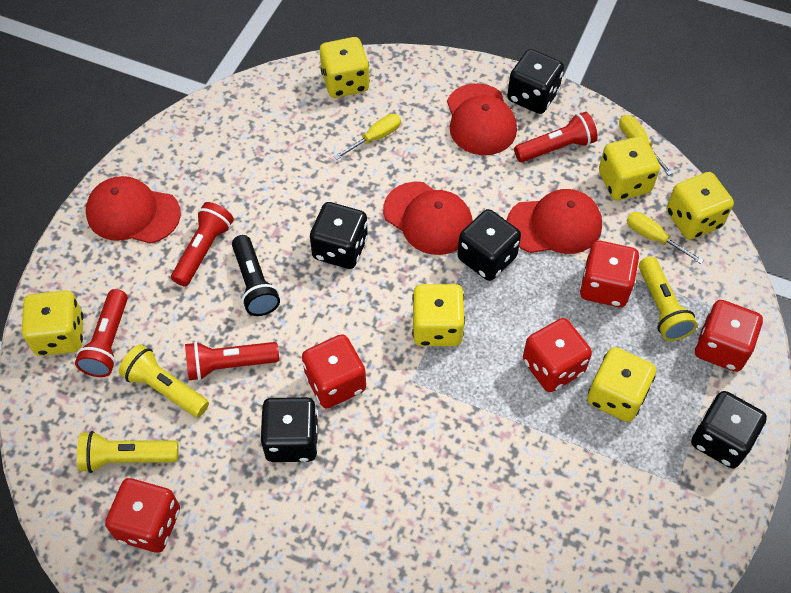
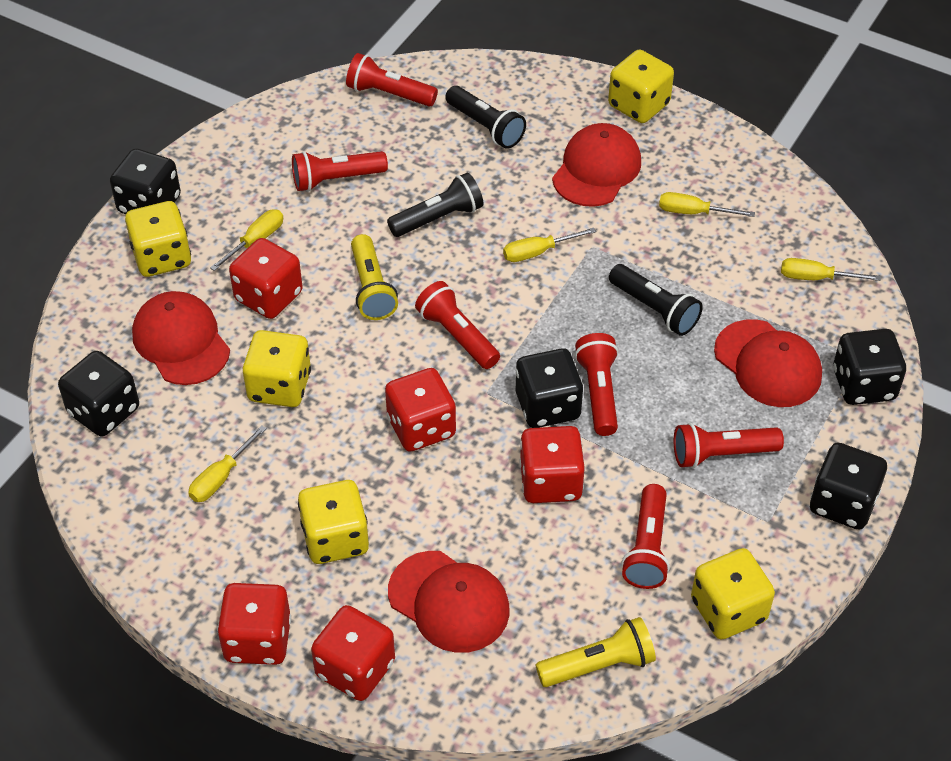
black flashlight: [232,235,280,316] = 1 -> [387,172,483,237] [445,86,526,149] [609,264,703,336] = 3
red flashlight: [75,289,128,377] [171,202,234,286] [185,341,279,381] [514,112,598,163] = 4 -> [292,151,388,191] [346,53,438,107] [415,281,500,369] [575,333,618,436] [622,484,670,589] [674,423,784,468] = 6
yellow dice: [22,290,84,356] [320,37,370,98] [412,284,465,346] [587,347,656,422] [599,136,660,200] [666,172,734,240] = 6 -> [125,201,191,277] [243,330,311,407] [298,480,369,564] [608,50,674,123] [691,548,775,639] = 5
yellow flashlight: [77,431,179,473] [119,344,209,417] [639,256,697,341] = 3 -> [351,234,398,320] [536,617,656,687] = 2
yellow screwdriver: [334,114,401,160] [619,115,673,176] [627,212,704,264] = 3 -> [188,425,267,502] [210,210,283,271] [503,227,596,262] [659,192,755,217] [781,258,881,281] = 5

